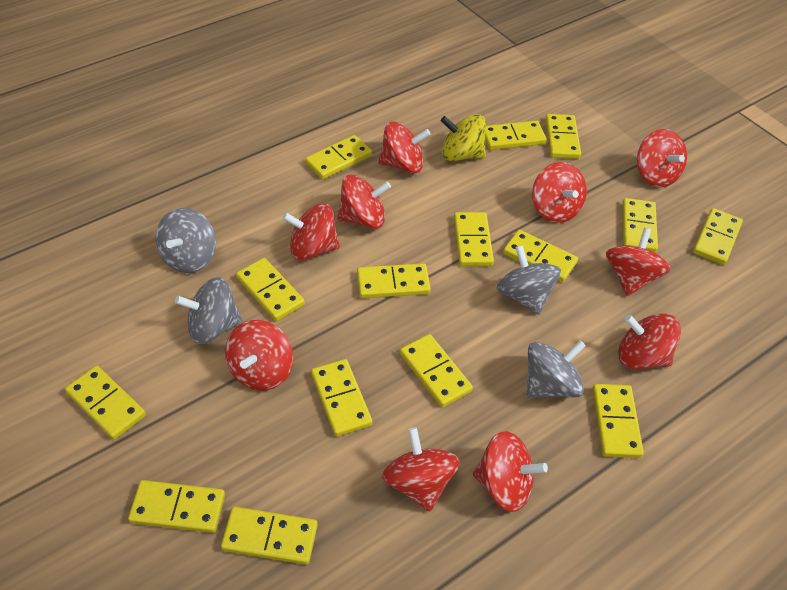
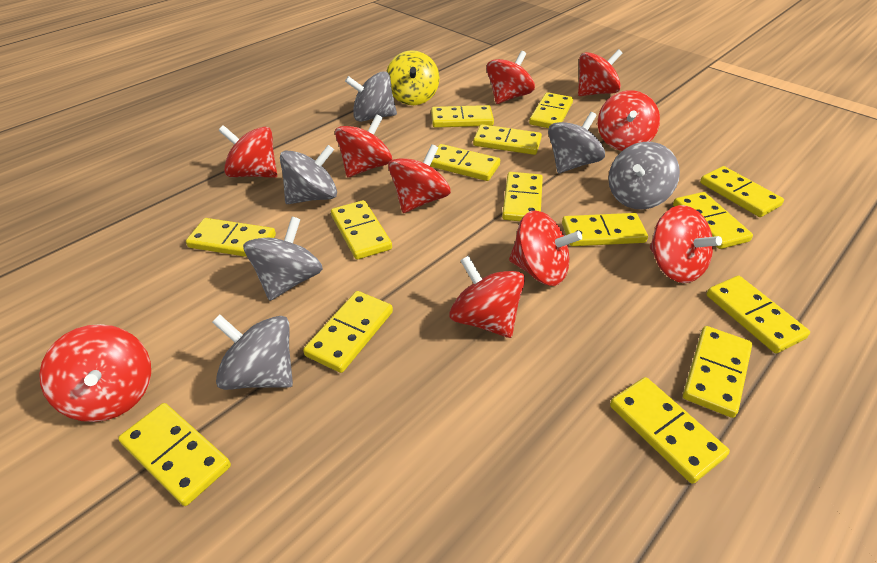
grey spinning top: [155,208,216,273] [175,277,242,344] [497,245,561,315] [527,340,586,398] = 4 -> [212,315,293,390] [243,217,323,301] [280,145,337,204] [345,71,397,122] [548,112,605,173] [608,142,680,209] = 6

